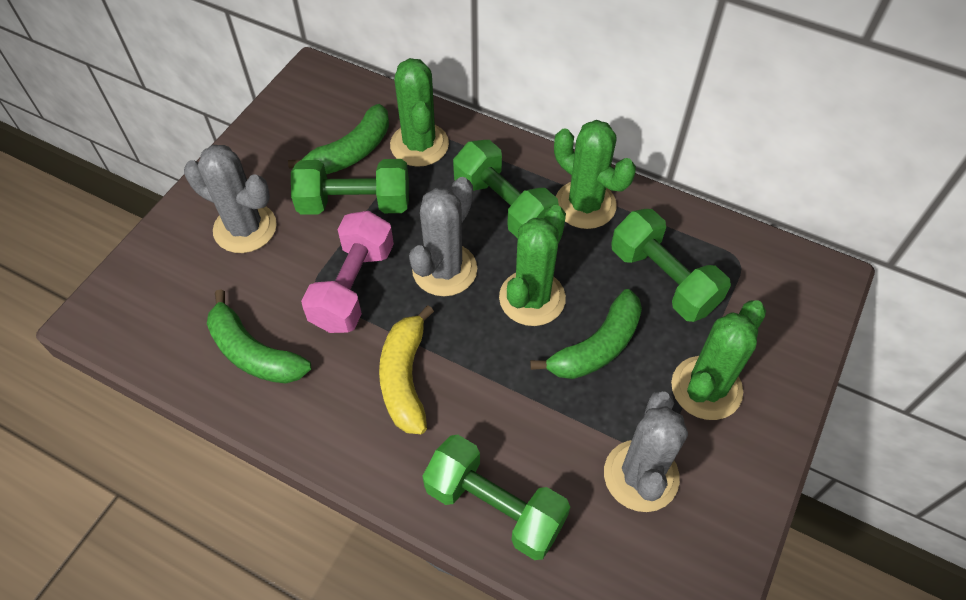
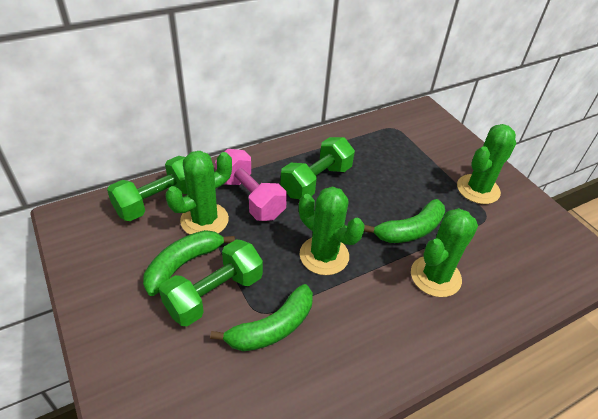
green dumbbell: [291,159,409,215] [422,435,570,560] [453,140,559,238] [611,209,731,322] = 4 -> [107,156,187,221] [159,239,263,326] [280,137,355,199] = 3
grey cactus: [184,145,277,253] [409,177,477,296] [604,390,688,512] = 3 -> none = 0
yellow banana: [379,305,434,434] = 1 -> none = 0

